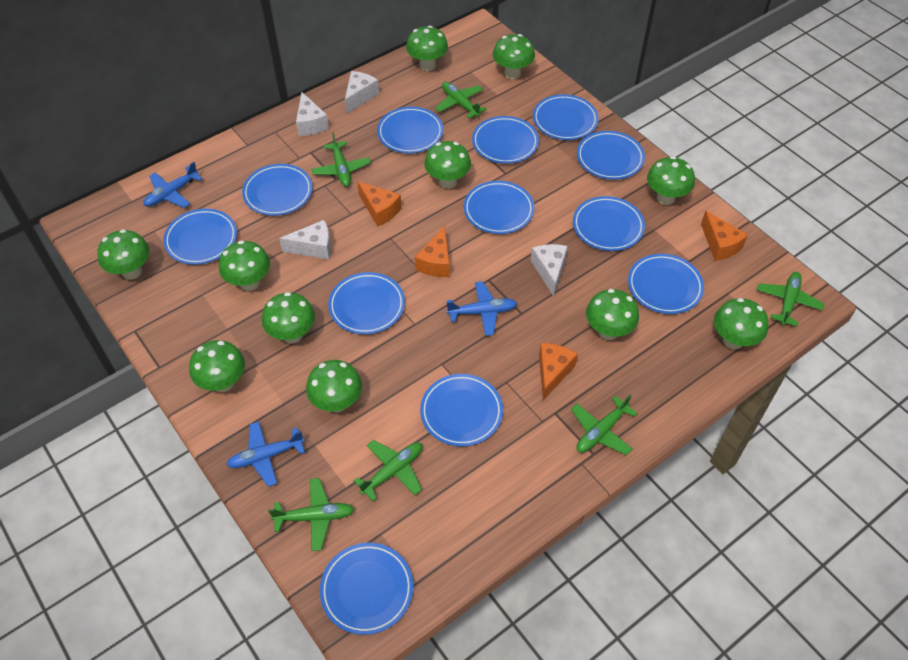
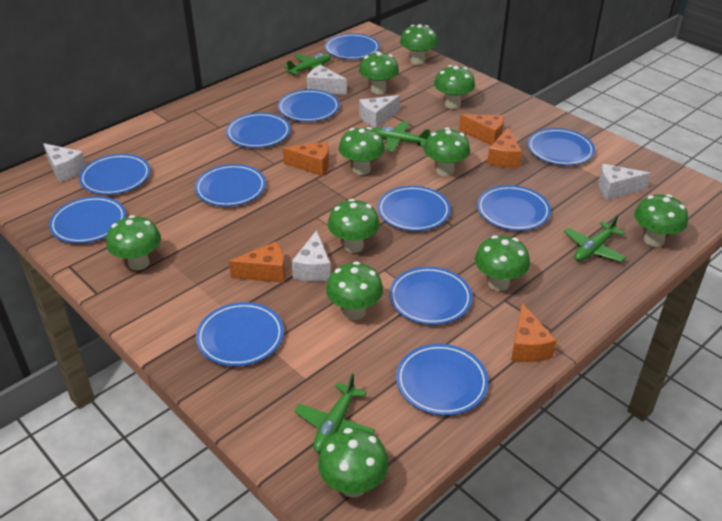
blue plane: [143,162,202,208] [226,421,305,487] [446,281,517,336] = 3 -> none = 0
green plane: [268,478,354,551] [311,132,371,187] [354,440,422,501] [435,82,487,119] [571,395,637,455] [757,272,824,326] = 6 -> [284,54,331,76] [294,373,375,453] [372,121,430,152] [564,215,626,262] = 4
orange cheese: [357,181,402,227] [415,226,450,277] [539,343,578,400] [701,211,748,261] = 4 -> [229,242,285,283] [283,142,329,176] [459,114,504,145] [487,128,522,168] [511,303,557,362] = 5
white cheese: [279,220,331,259] [296,92,329,136] [345,71,379,114] [531,244,568,296] = 4 -> [43,143,86,182] [292,230,331,282] [307,65,347,94] [359,95,400,128] [598,164,651,200] = 5

